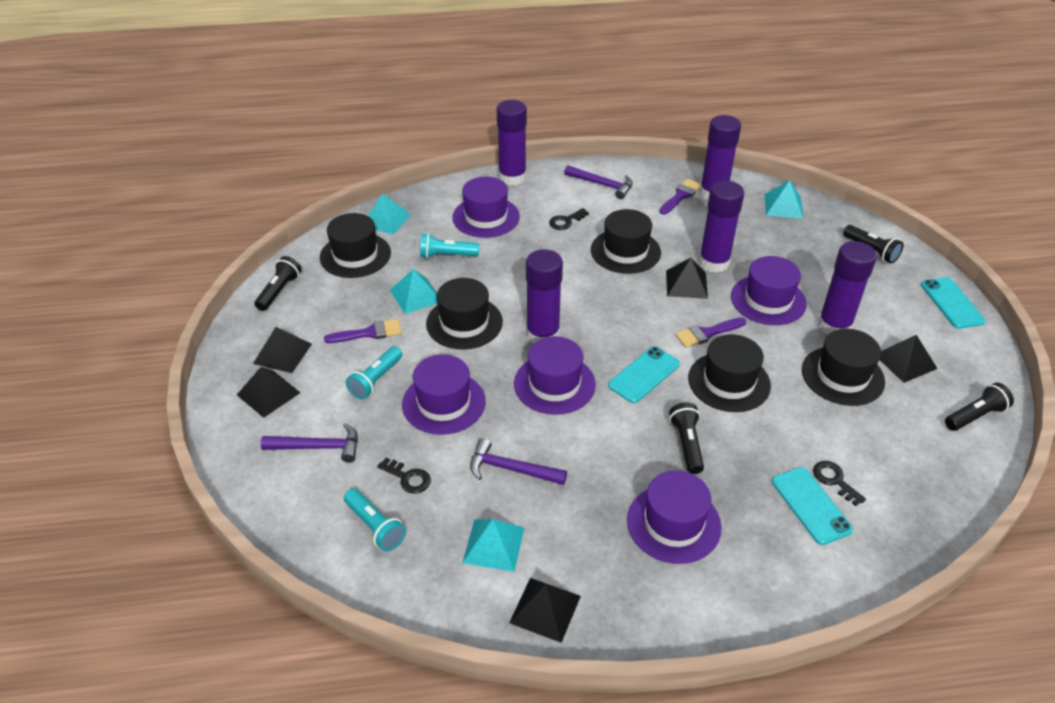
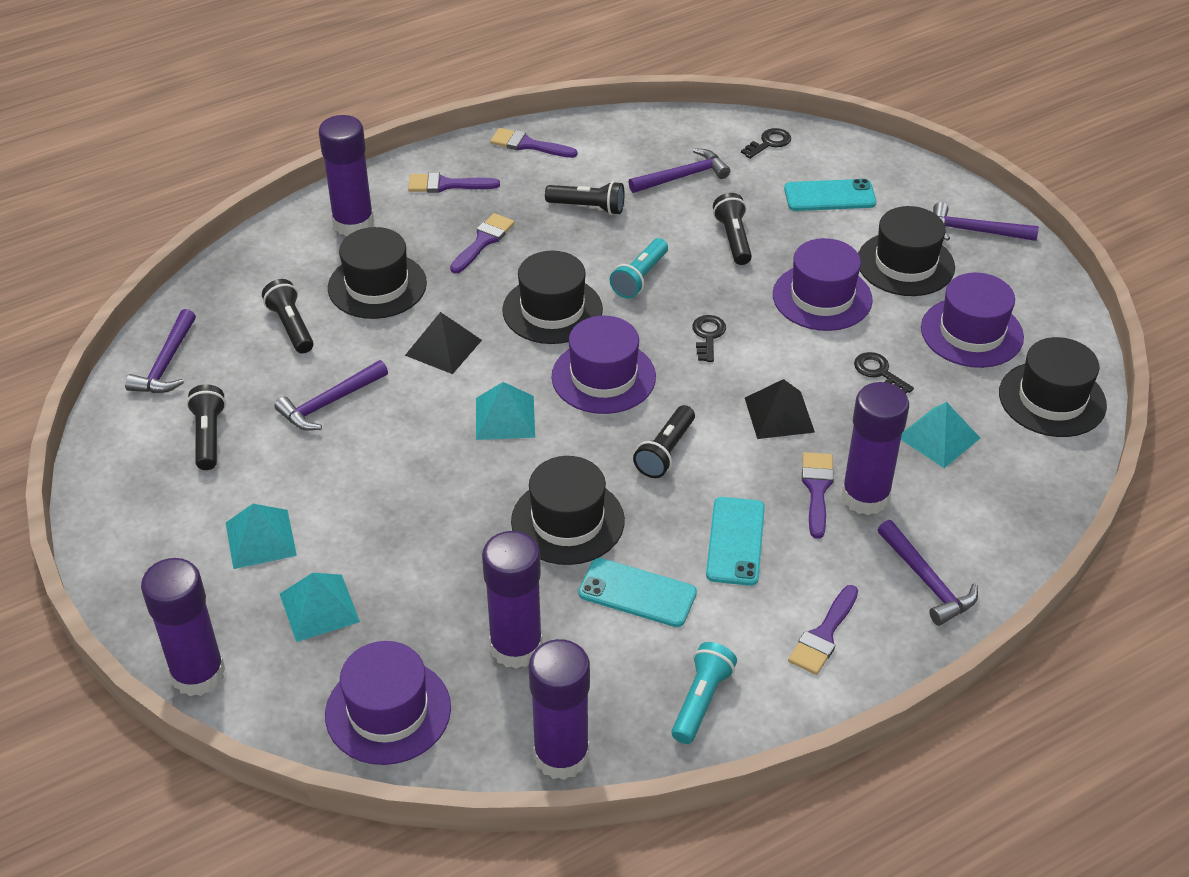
black flashlight: [254,256,302,311] [669,402,704,474] [843,225,903,263] [945,383,1014,431] = 4 -> [187,384,226,470] [262,279,313,353] [545,181,624,215] [633,405,695,478] [713,193,752,265] = 5
black pyramid: [237,367,301,418] [253,327,312,373] [509,578,581,643] [666,258,708,299] [879,335,938,383] = 5 -> [405,312,482,374] [745,379,815,439] = 2
purple brush: [324,319,402,343] [659,179,701,215] [675,317,746,348] = 3 -> [408,172,500,193] [450,213,515,274] [490,128,577,158] [788,585,858,675] [802,452,834,539] = 5
purple hammer: [261,423,358,463] [470,438,567,485] [564,165,633,199] = 3 -> [125,309,196,393] [274,360,388,431] [629,148,730,193] [878,520,978,626] [933,202,1039,241] = 5
purple hat: [402,354,486,435] [452,177,520,238] [514,336,596,415] [627,471,722,564] [731,256,807,325] = 5 -> [325,641,451,765] [551,316,656,414] [773,238,873,331] [921,273,1024,368] = 4
turquoise flashlight: [344,489,406,551] [346,346,402,400] [420,233,479,259] = 3 -> [610,238,668,299] [671,642,737,744] = 2

